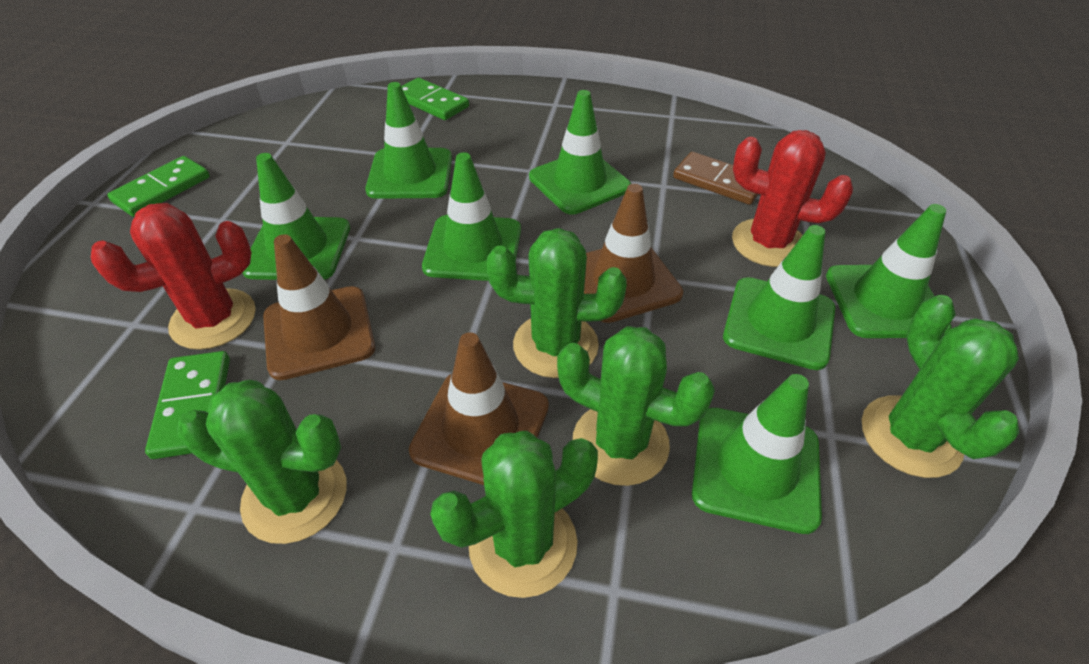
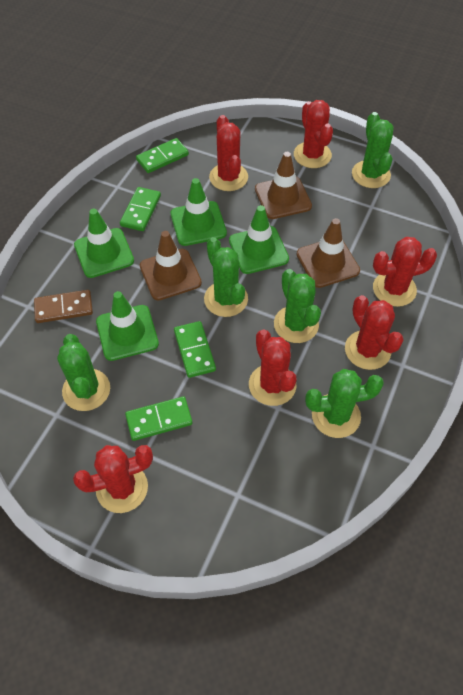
green domino: [107,156,210,217] [145,351,230,459] [401,78,469,120] = 3 -> [120,187,161,231] [125,396,193,441] [136,138,189,173] [174,321,216,378] = 4
green traffic cone: [243,153,350,280] [366,82,452,199] [422,152,521,281] [529,90,631,214] [692,374,822,534] [723,225,835,370] [826,204,952,338] = 7 -> [74,209,134,278] [96,291,159,361] [170,178,227,246] [229,205,289,274] = 4
red cactus: [91,203,256,350] [732,130,853,267] = 2 -> [73,445,153,513] [209,115,248,191] [249,329,297,406] [294,100,333,168] [345,295,404,370] [373,237,437,307] = 6

